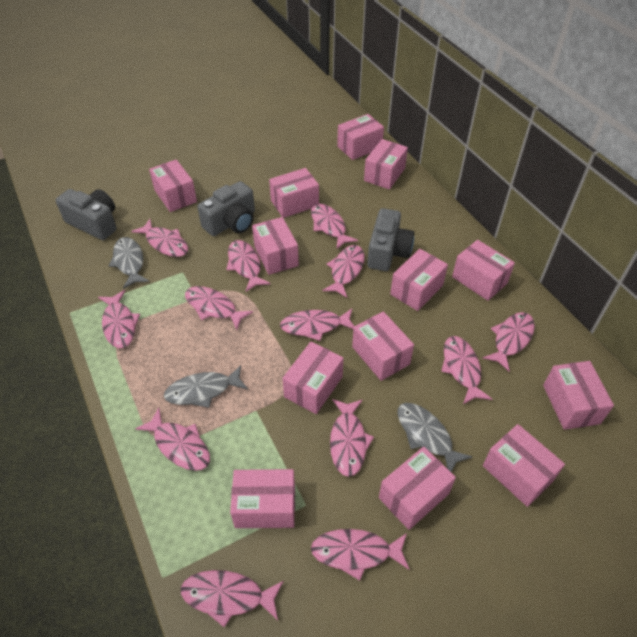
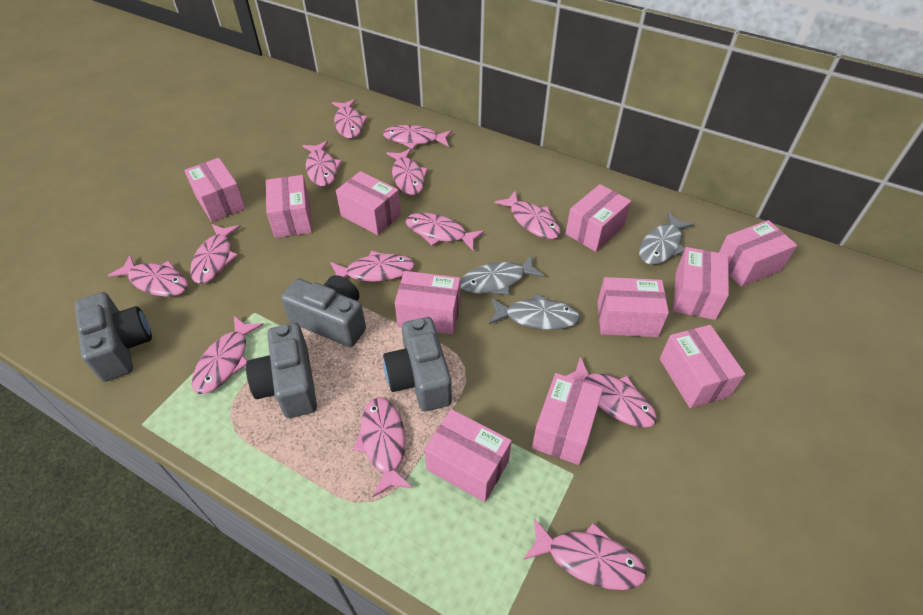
grey camera: [56,189,117,240] [197,181,255,236] [367,208,414,271] = 3 -> [75,292,152,382] [246,323,317,418] [281,275,366,347] [383,317,452,411] = 4
pink box: [149,159,197,212] [230,469,295,528] [252,217,299,275] [269,168,319,218] [283,342,344,414] [337,114,384,160] [352,311,414,381] [364,139,408,189] [379,447,456,530] [390,249,448,311] [452,240,515,301] [483,424,565,507] [543,361,614,430] = 13 -> [184,158,246,222] [266,175,312,238] [336,171,401,235] [395,271,461,334] [424,409,512,502] [532,373,603,465] [566,184,631,252] [597,277,669,337] [660,325,745,408] [673,247,729,320] [719,220,797,287] = 11

